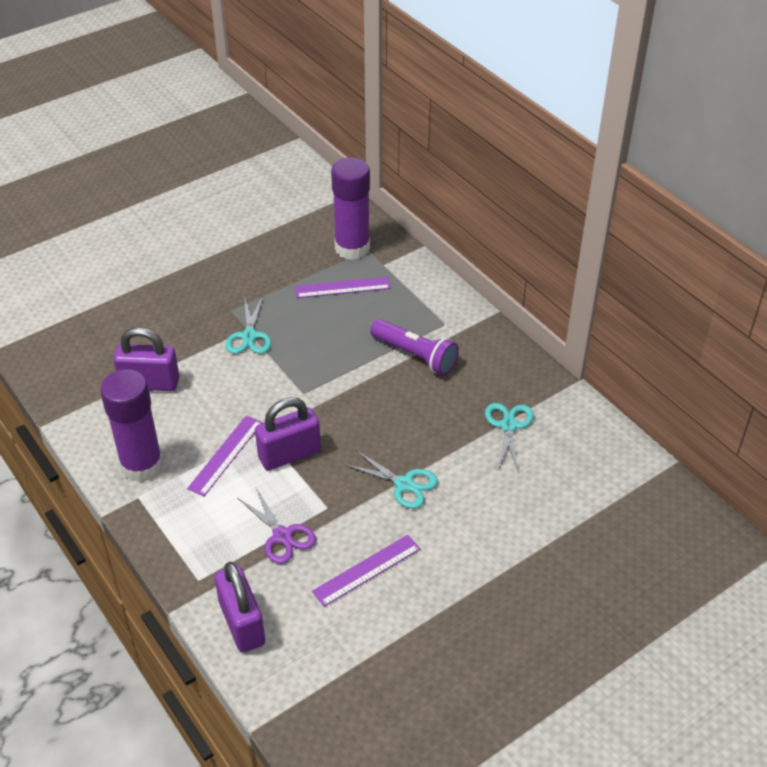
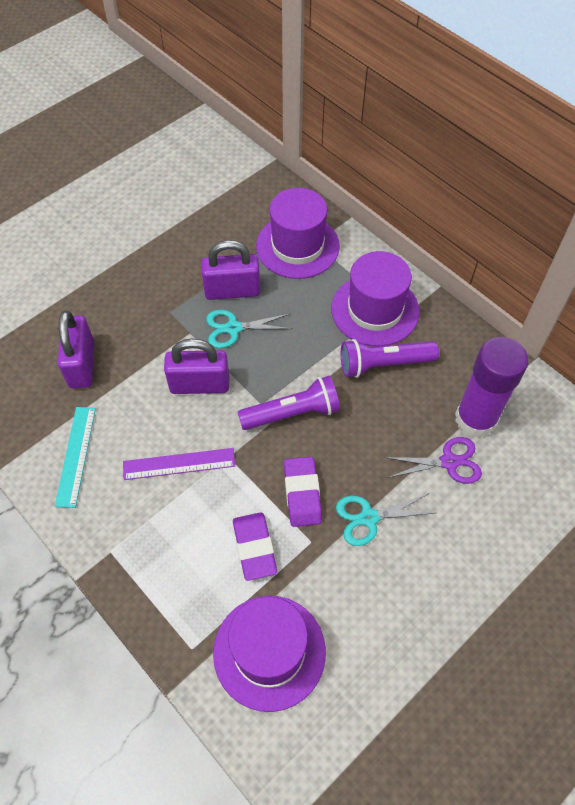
purple eraser: none = 0 -> [233,512,277,581] [284,457,322,527] = 2
purple flashlight: [370,319,459,375] = 1 -> [238,376,340,430] [341,339,439,378] = 2
purple glue stick: [100,369,163,482] [331,157,370,260] = 2 -> [455,337,529,438] = 1
purple hat: none = 0 -> [213,596,326,712] [256,188,340,279] [331,251,420,346] = 3
purple ruler: [187,415,263,496] [295,277,391,298] [312,535,420,607] = 3 -> [123,448,235,480] = 1
turquoise ruler: none = 0 -> [55,407,96,508] = 1
turquoise scissors: [225,296,271,354] [345,450,438,509] [485,403,534,473] = 3 -> [206,310,293,348] [336,493,434,546] = 2

